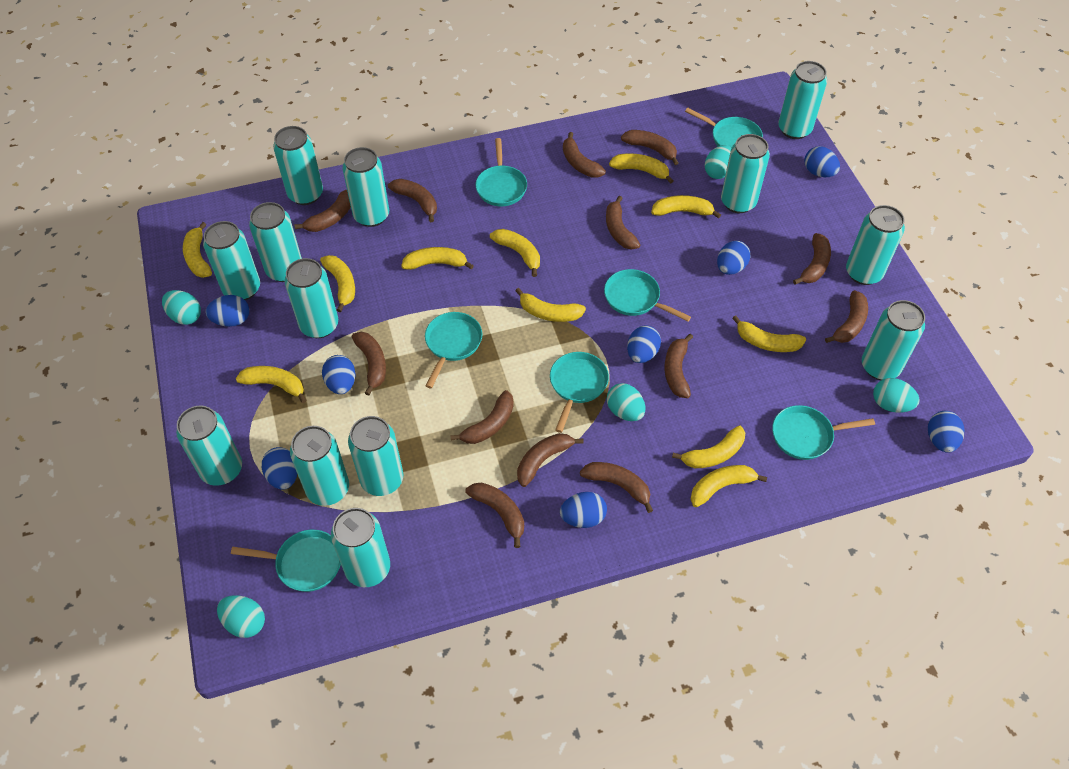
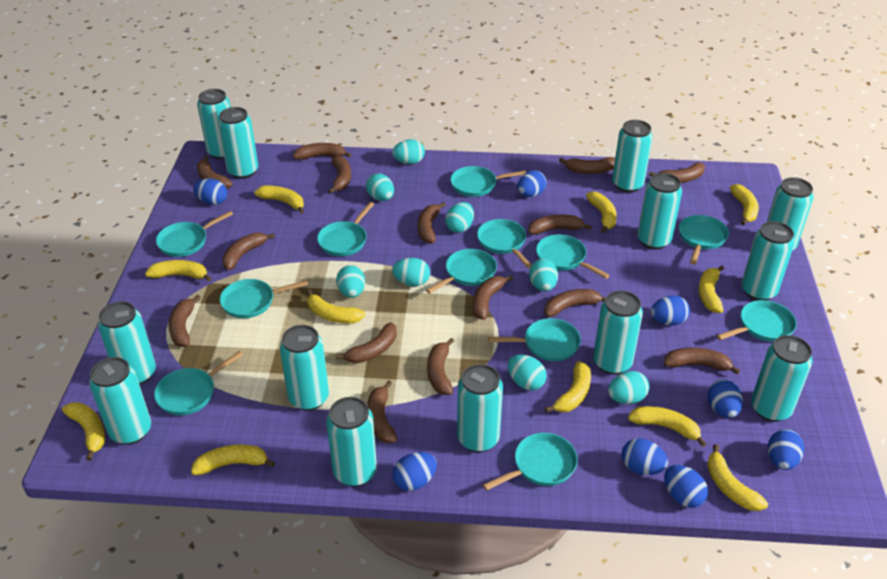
brown banana: [295,190,351,232] [352,332,386,396] [388,179,437,222] [450,390,514,444] [466,482,524,548] [517,433,584,487] [563,132,606,178] [580,462,653,513] [606,196,640,250] [621,130,679,165] [664,334,693,398] [793,233,831,285] [825,290,868,343] = 13 -> [168,295,201,347] [197,156,233,189] [222,232,275,270] [293,143,351,160] [328,155,351,194] [335,322,397,363] [367,381,397,443] [418,202,446,244] [427,338,454,395] [473,275,513,320] [528,215,591,235] [544,289,606,317] [559,157,615,174] [649,162,705,183] [664,347,740,375] = 15
turquoise egg: [162,290,201,325] [217,595,265,638] [607,383,645,421] [705,145,731,179] [873,378,920,413] = 5 -> [336,265,365,298] [366,173,394,201] [392,139,425,164] [392,258,430,286] [445,202,474,233] [508,355,547,390] [529,259,558,292] [608,371,649,404] = 8
turquoise pan: [231,530,341,592] [425,312,482,388] [475,138,527,206] [550,352,609,433] [604,269,691,322] [685,108,763,148] [772,405,875,460] = 7 -> [154,351,243,415] [156,211,233,257] [220,279,308,318] [317,202,374,256] [426,249,497,294] [450,166,526,197] [477,219,532,268] [483,433,578,491] [488,318,581,361] [536,235,610,279] [679,215,729,264] [717,300,797,342] = 12

